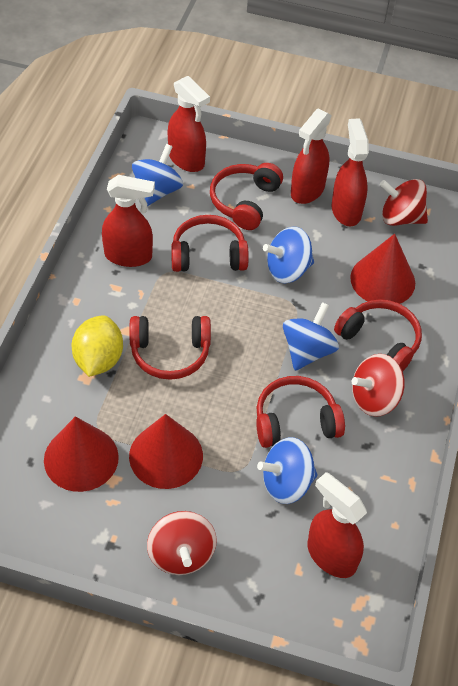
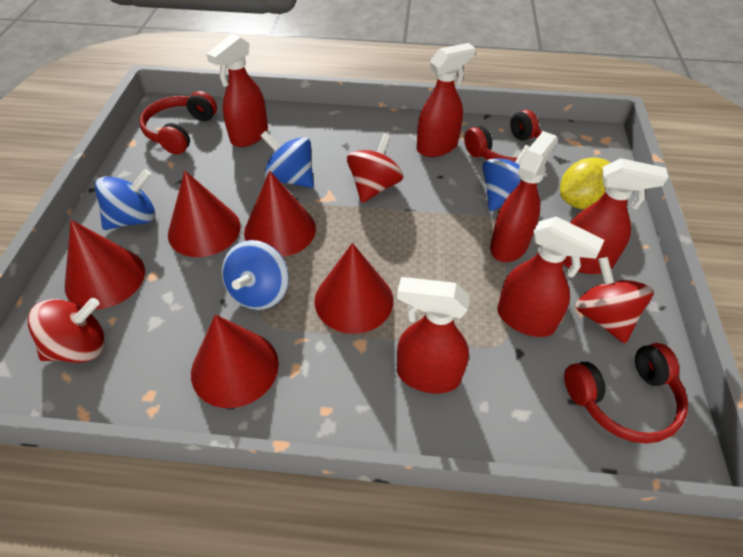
red cone: [44,416,119,492] [129,414,203,489] [350,234,415,304] = 3 -> [65,220,145,310] [168,170,241,257] [191,314,279,408] [244,171,316,257] [314,243,394,334] = 5
red headphones: [129,316,211,380] [171,215,249,272] [210,163,283,230] [256,376,345,448] [334,299,422,371] = 5 -> [139,91,217,154] [464,110,543,162] [564,343,688,444] = 3
red spray bottle: [102,175,155,267] [168,76,210,172] [291,109,332,204] [308,472,367,578] [332,118,369,226] = 5 -> [206,34,268,147] [397,277,470,393] [417,43,476,157] [490,131,557,262] [497,216,605,337] [563,158,668,274] = 6

